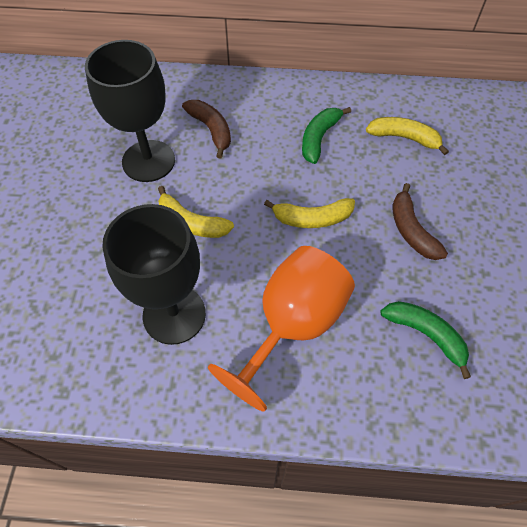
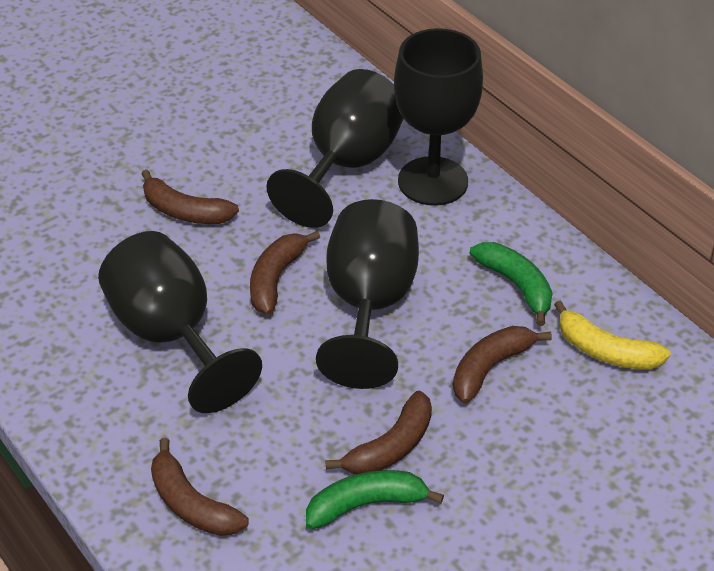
black goblet: [85,40,175,182] [102,204,206,345] = 2 -> [98,231,262,413] [266,69,404,228] [316,199,419,389] [394,28,483,206] = 4
brown banana: [182,100,231,159] [392,183,448,260] = 2 -> [142,170,239,224] [151,438,249,536] [250,231,320,315] [325,390,432,475] [453,326,552,404] = 5
orange goblet: [208,246,355,412] = 1 -> none = 0
yellow banana: [158,186,234,238] [264,198,355,228] [366,117,449,155] = 3 -> [554,300,671,370] = 1

